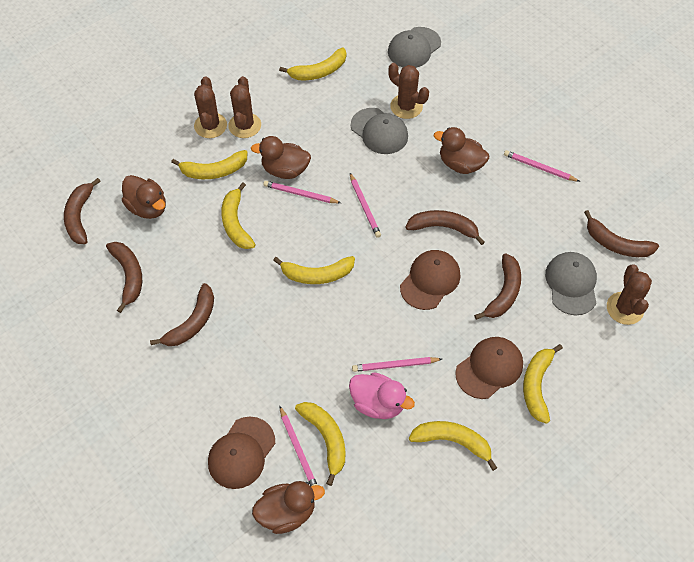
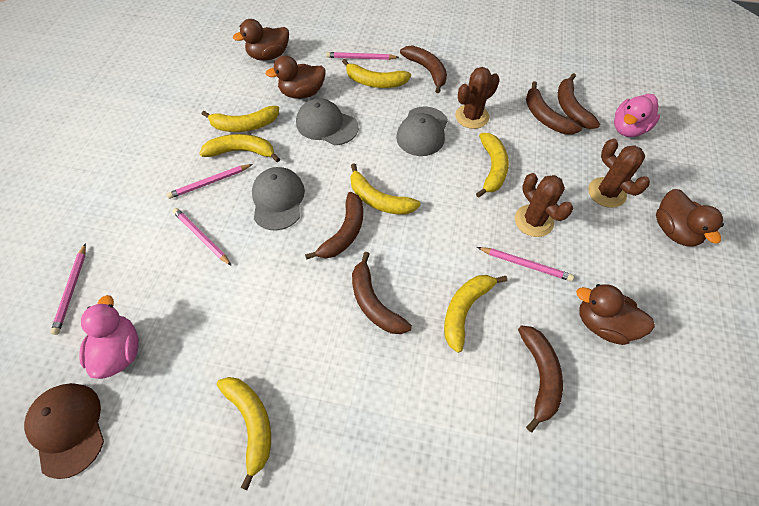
brown cactus: [194,76,227,138] [228,76,261,138] [388,63,429,119] [607,265,652,325] = 4 -> [455,67,500,129] [515,173,573,237] [588,139,650,208] = 3
brown cap: [208,417,275,489] [400,250,460,310] [455,337,523,399] = 3 -> [24,383,104,479] = 1
pink duck: [349,372,415,419] = 1 -> [79,295,139,379] [614,94,660,137] = 2

